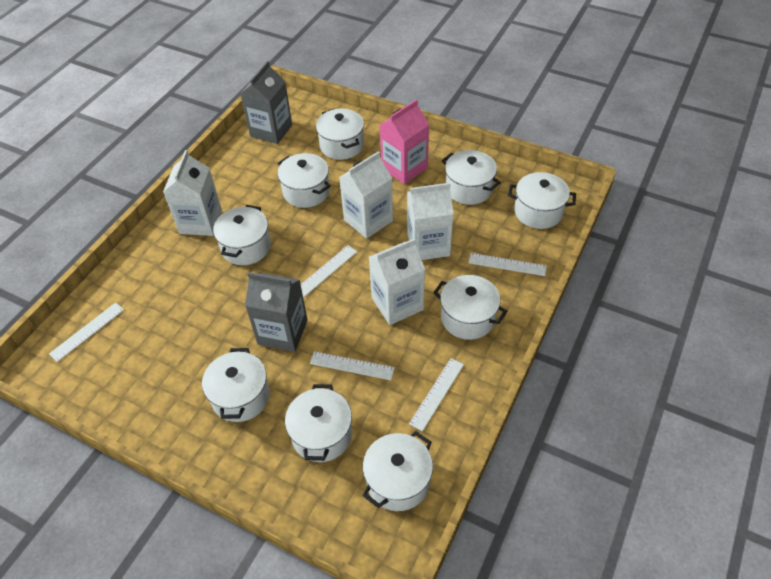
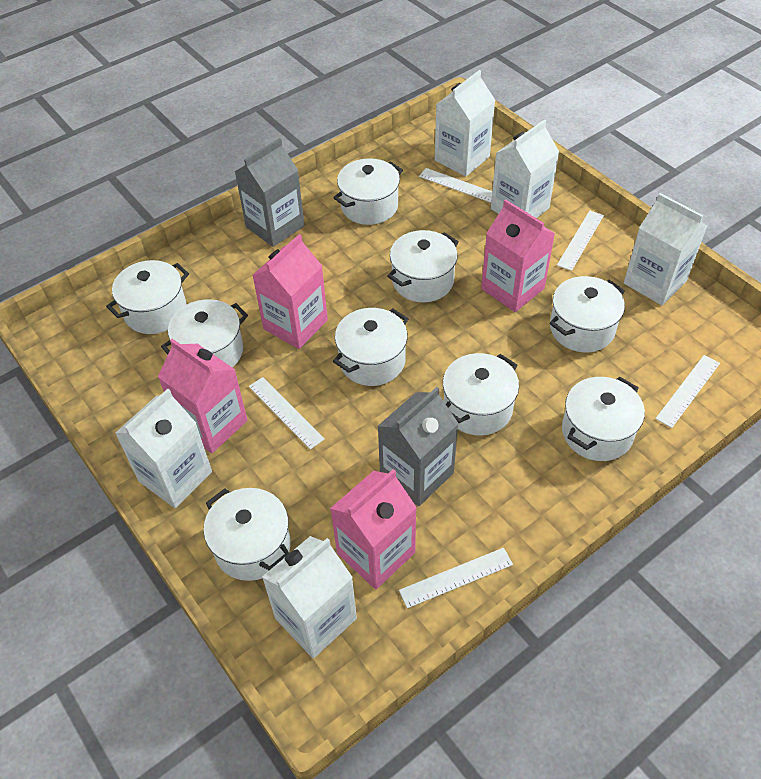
pink carton: [380,99,429,184] = 1 -> [158,339,248,453] [252,234,328,349] [330,469,417,589] [481,199,555,312] = 4
white carton: [163,150,222,236] [339,151,393,239] [369,238,425,325] [407,183,454,260] = 4 -> [115,389,212,508] [262,536,357,658] [435,70,496,176] [491,119,559,218] [624,193,708,305] = 5

